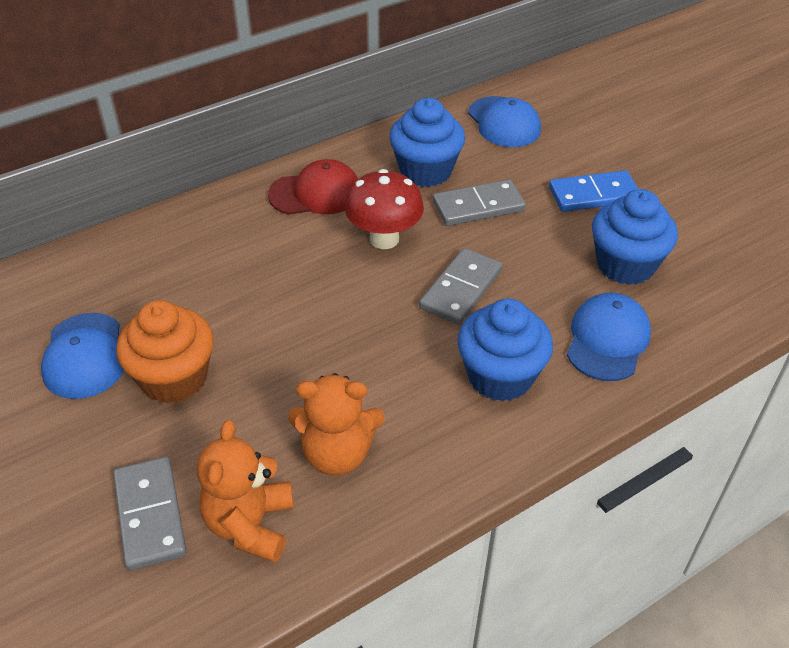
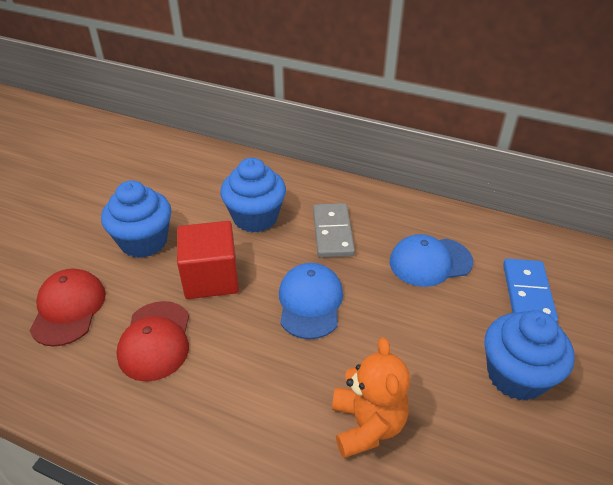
blue cap: [41,313,124,399] [468,96,541,147] [567,293,651,381] = 3 -> [279,263,343,339] [390,234,473,287] = 2
grey domino: [113,457,187,571] [419,248,502,325] [433,180,526,226] = 3 -> [313,203,355,258] = 1
orange cupcake: [116,300,214,404] = 1 -> none = 0
orange teddy bear: [197,420,293,562] [288,373,385,476] = 2 -> [332,337,410,458] = 1
red cap: [268,159,358,215] = 1 -> [30,268,106,347] [116,301,189,382] = 2
red cube: none = 0 -> [177,221,239,299] = 1
red mushroom: [345,169,424,249] = 1 -> none = 0

